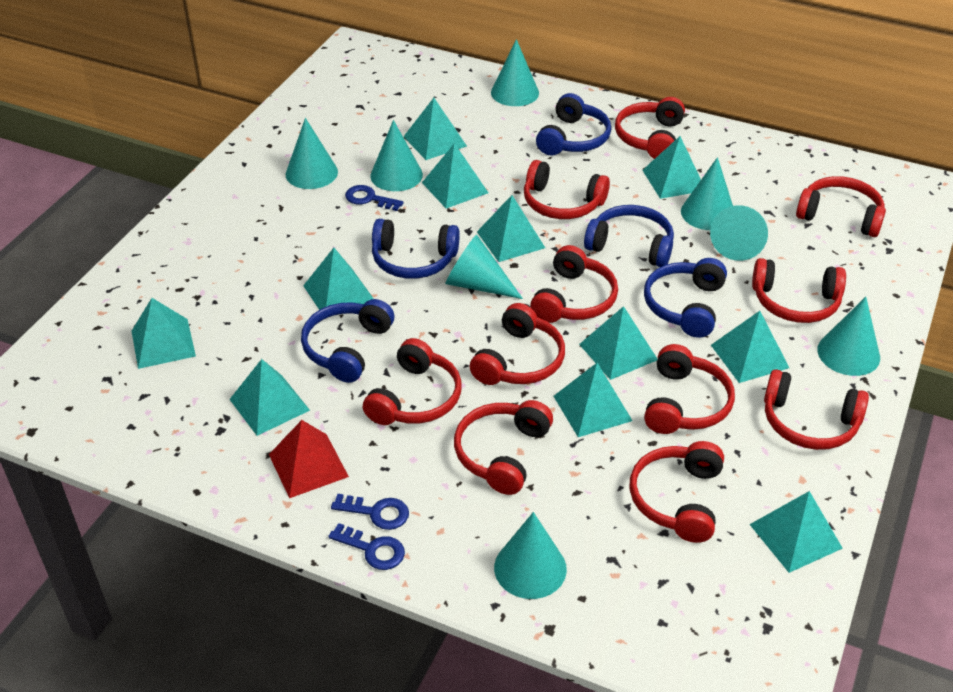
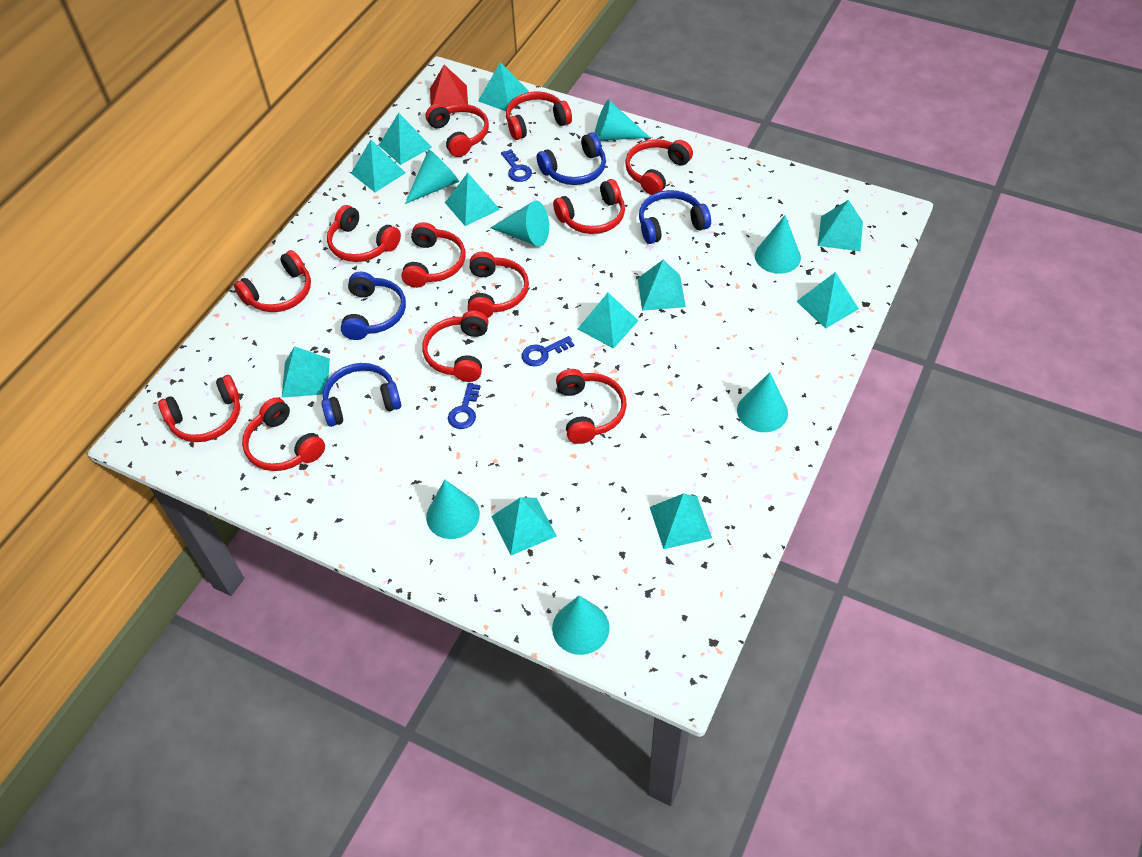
blue headphones: [301,299,394,383] [372,219,460,279] [536,93,611,156] [584,205,674,267] [644,258,727,338] = 5 -> [322,363,401,427] [341,272,406,340] [537,133,606,185] [639,190,711,244] = 4
red headphones: [363,338,462,425] [454,400,553,495] [470,303,565,385] [524,160,610,219] [530,245,618,323] [615,97,685,159] [630,441,724,543] [644,344,735,434] [752,258,846,323] [764,369,869,450] [796,176,886,237] = 11 -> [158,375,240,442] [234,250,311,312] [242,398,325,471] [327,205,401,262] [401,222,466,288] [422,311,488,382] [426,103,489,157] [468,252,529,318] [506,91,572,140] [553,179,625,234] [556,369,627,444] [625,139,693,195] = 12
turquoise cone: [286,118,338,189] [370,120,423,191] [445,235,523,299] [491,39,539,106] [494,512,567,599] [681,157,733,230] [710,205,768,261] [817,297,880,376] = 8 -> [405,149,459,204] [426,480,480,539] [491,201,549,247] [552,595,610,655] [595,100,650,141] [737,373,788,432] [755,215,801,274] = 7

